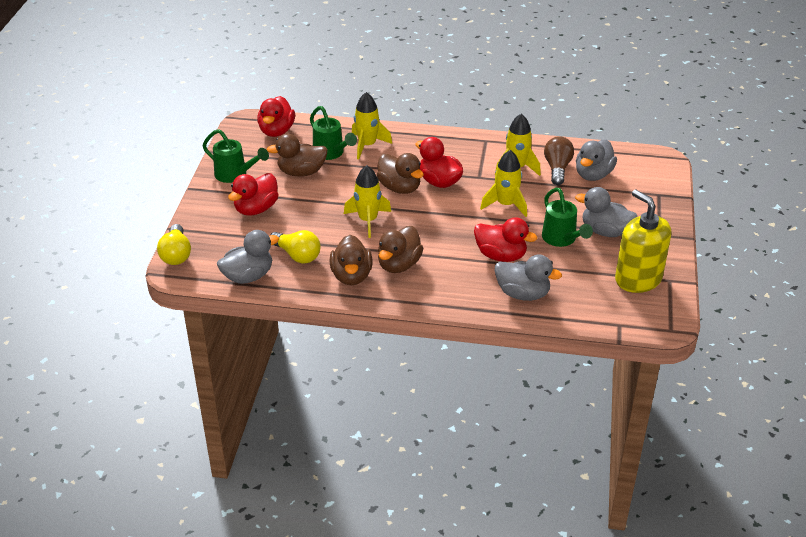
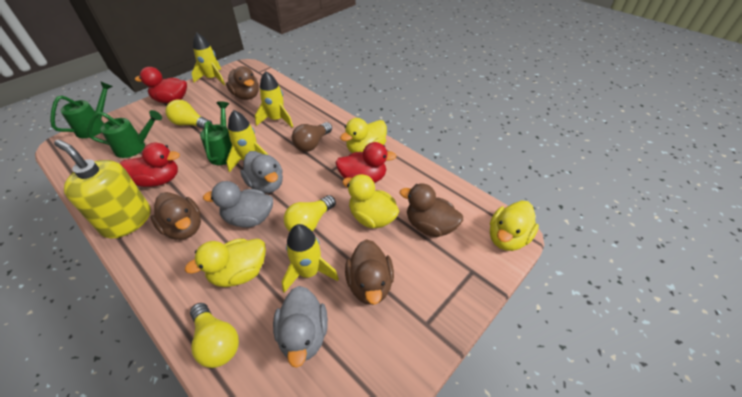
grey duck: [217,230,279,284] [495,254,562,301] [575,187,637,237] [576,140,617,181] = 4 -> [203,181,273,228] [240,151,283,193] [273,286,328,368] = 3
red duck: [228,173,278,216] [257,96,295,137] [416,137,463,188] [474,217,537,262] = 4 -> [120,143,180,187] [135,67,187,103] [335,142,396,183] = 3
yellow duck: none = 0 -> [185,238,266,287] [340,118,387,153] [342,174,399,228] [490,200,539,251] = 4
yellow light bulb: [157,224,191,265] [270,230,321,263] = 2 -> [166,100,212,129] [190,303,239,368] [284,195,336,232] = 3

